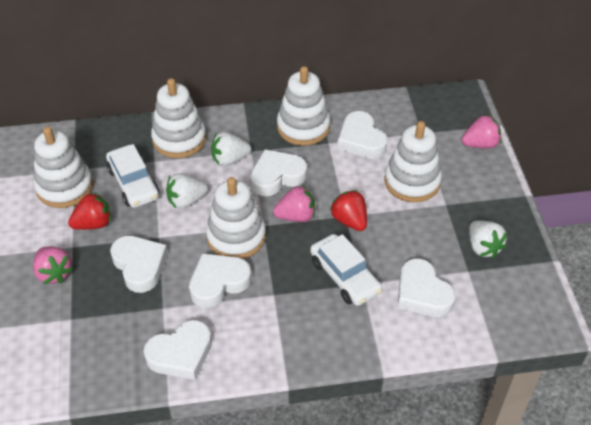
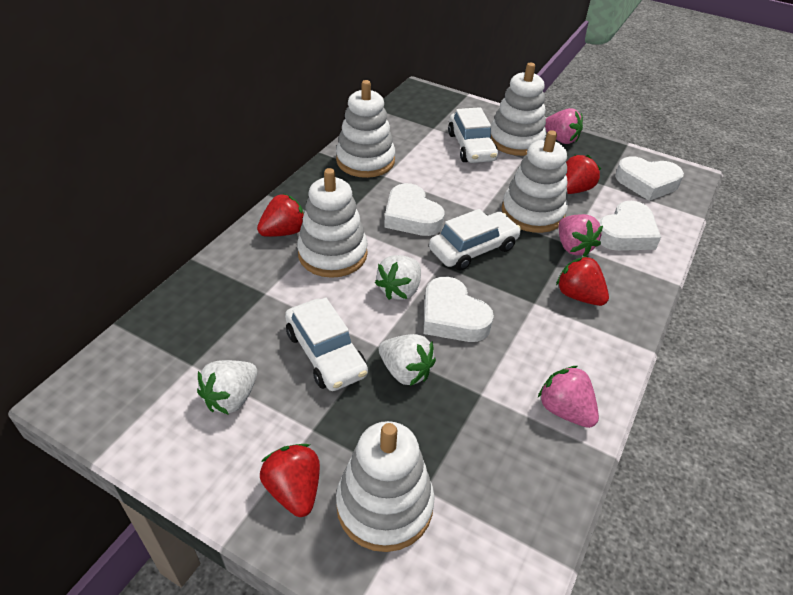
red strawberry: [68,192,111,230] [330,190,367,231] = 2 -> [257,193,304,237] [260,444,320,517] [556,256,609,306] [566,155,601,194] = 4
white car: [106,144,159,208] [310,234,382,306] = 2 -> [285,297,368,391] [429,209,521,271] [448,107,498,163] = 3
white heart: [110,236,168,293] [144,320,212,380] [189,253,251,308] [250,150,307,196] [337,111,388,159] [398,258,456,317] = 6 -> [384,183,445,236] [424,277,494,342] [599,201,661,251] [615,156,684,201] = 4

